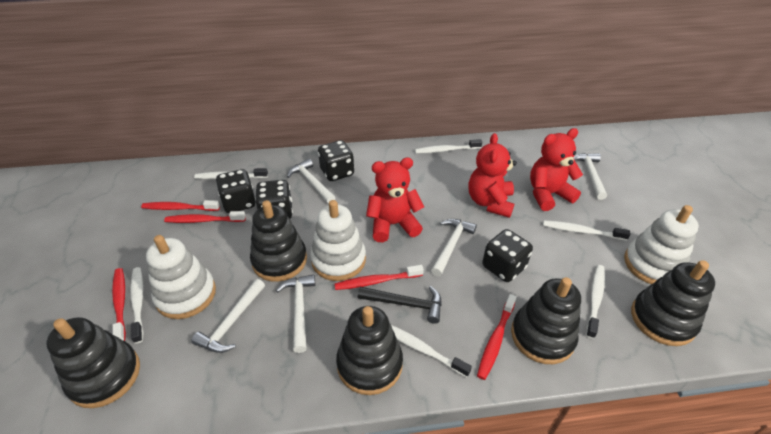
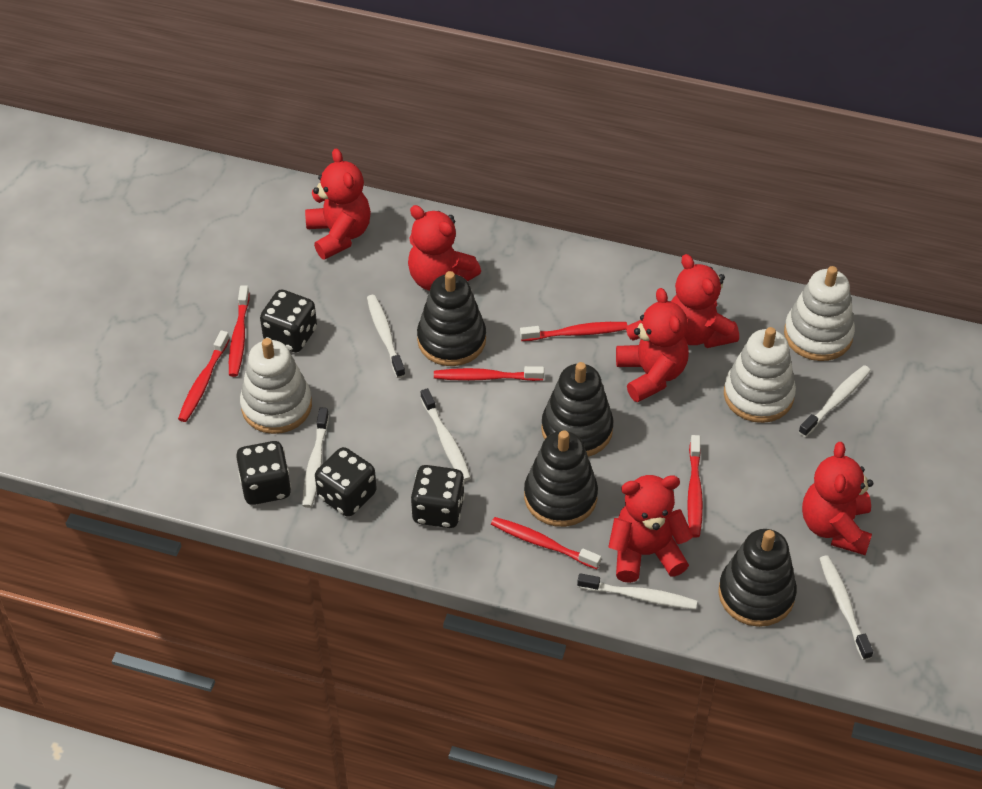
black hammer: [358,286,442,324] = 1 -> none = 0
black stacking toy: [46,317,140,408] [250,200,307,282] [336,306,403,395] [511,277,581,364] [631,260,715,346] = 5 -> [417,271,486,366] [524,430,598,527] [541,362,613,457] [718,529,797,627] = 4
red teddy bear: [366,157,424,242] [468,133,517,218] [530,128,583,211] = 3 -> [305,148,371,260] [408,205,481,291] [608,475,693,583] [616,288,689,402] [671,254,739,348] [802,442,873,555] = 6
red toothbrush: [112,268,126,341] [141,200,220,211] [164,211,246,223] [335,265,424,290] [477,294,517,380] = 5 -> [178,330,230,422] [229,285,250,377] [434,366,544,381] [491,517,601,569] [520,322,627,341] [687,435,703,538] = 6
white hammer: [191,279,265,353] [276,274,315,353] [287,158,336,203] [431,219,477,276] [573,153,607,200] = 5 -> none = 0

